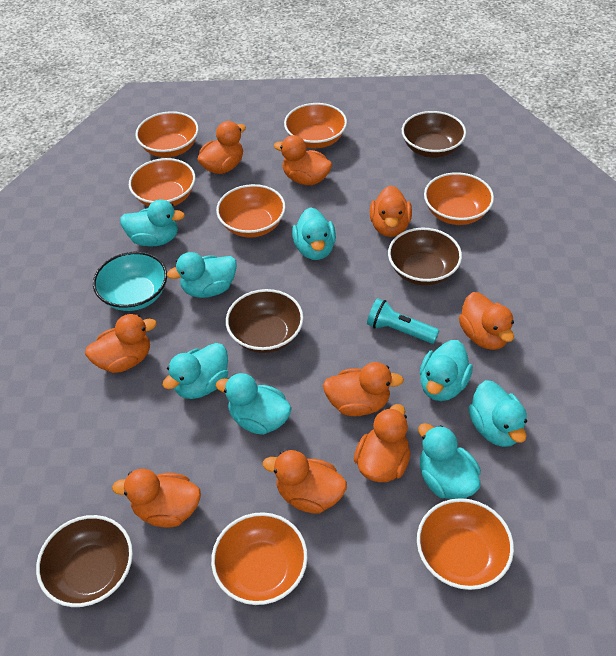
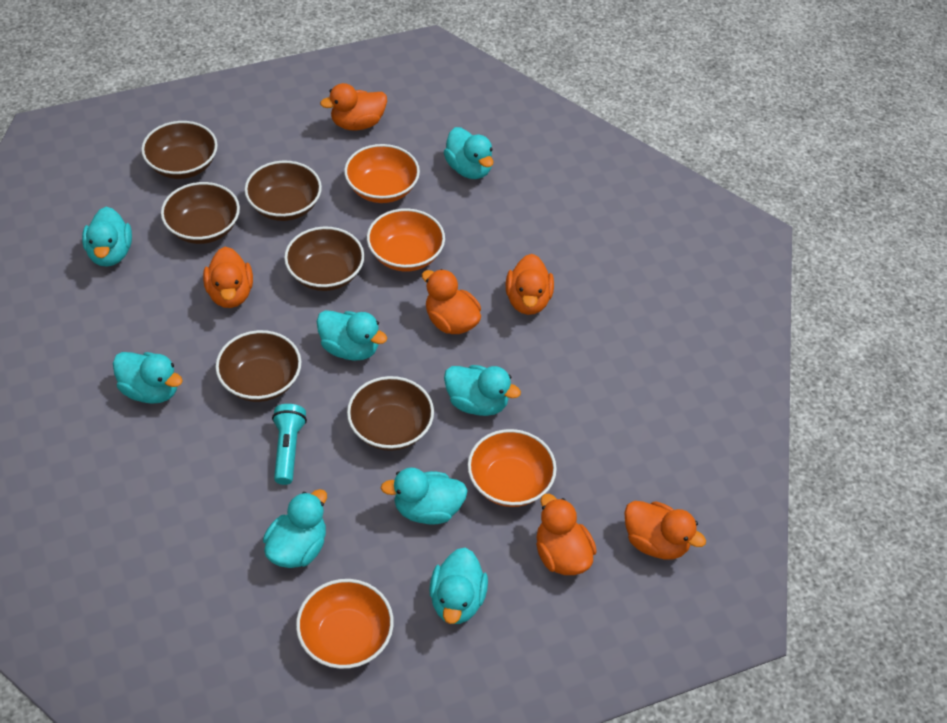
brown bowl: [36,515,133,607] [226,289,304,353] [388,228,462,286] [402,111,466,158] = 4 -> [141,121,218,179] [161,182,240,244] [216,330,301,402] [245,161,322,221] [284,227,364,291] [347,376,434,451] = 6
orange bowl: [129,158,195,206] [136,111,199,157] [211,512,308,605] [216,184,286,238] [284,103,347,148] [417,498,514,590] [424,172,494,225] = 7 -> [296,579,394,669] [344,144,420,203] [367,208,445,272] [468,429,557,507] = 4
orange duck: [85,314,157,373] [112,469,201,527] [197,121,246,174] [263,450,347,514] [274,135,332,185] [323,362,404,416] [354,404,411,482] [370,185,412,237] [459,292,514,350] = 9 -> [203,247,253,308] [320,83,387,130] [422,269,481,334] [506,254,554,315] [536,494,597,575] [624,501,706,559] = 6
turquoise bowl: [93,252,167,311] = 1 -> none = 0

